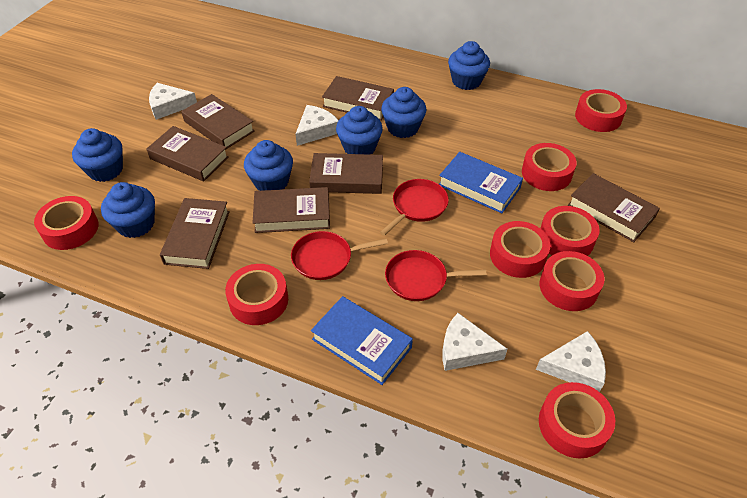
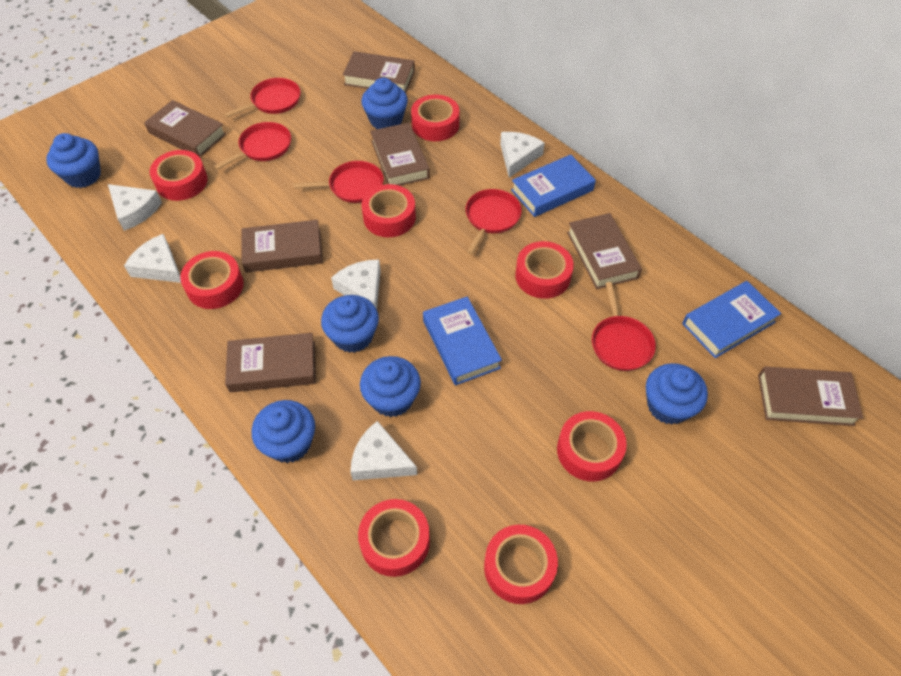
blue book: [311,296,413,385] [439,152,523,213] = 2 -> [423,297,502,385] [511,154,596,217] [682,281,781,358] = 3
red pan: [291,231,388,280] [380,179,449,236] [385,250,487,301] = 3 -> [214,122,291,170] [224,78,301,117] [294,161,384,203] [465,189,522,254] [592,282,656,371] = 5
white cheese: [149,83,197,120] [295,105,339,146] [442,313,507,371] [536,331,606,392] = 4 -> [108,184,162,231] [124,234,181,283] [331,260,381,309] [350,421,417,480] [500,132,545,178] = 5

